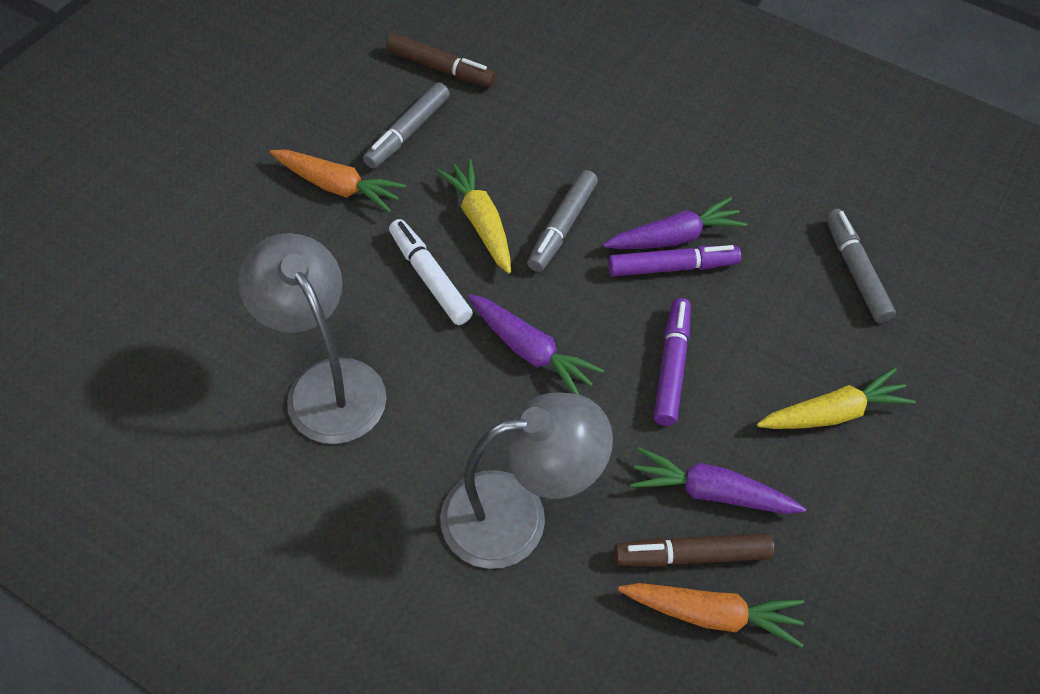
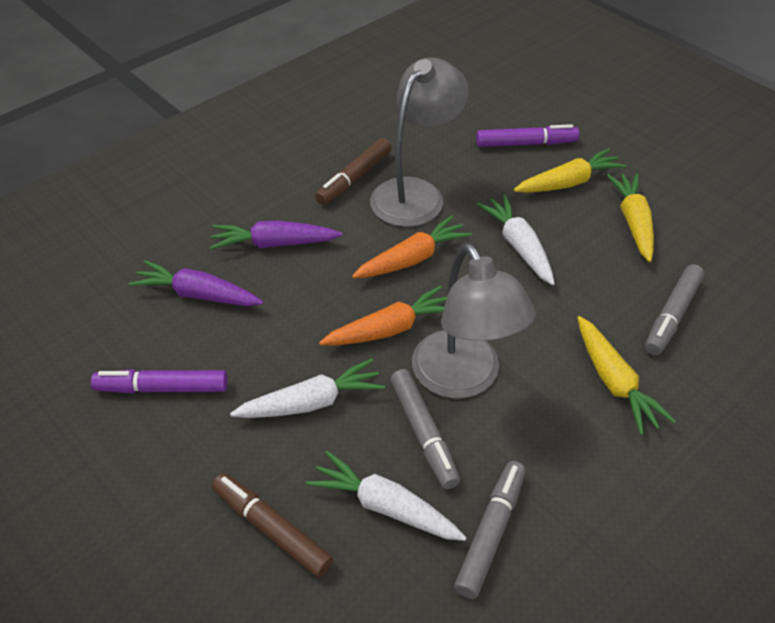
purple carrot: [468,294,604,395] [603,197,747,249] [630,447,806,514] = 3 -> [129,260,263,306] [210,221,342,250] = 2
white carrot: none = 0 -> [230,358,385,418] [306,451,467,541] [477,195,555,285] = 3
white marker: [389,219,473,325] = 1 -> none = 0
yellow carrot: [436,159,511,274] [757,368,916,429] = 2 -> [514,148,627,193] [577,316,676,435] [606,173,654,262] = 3

